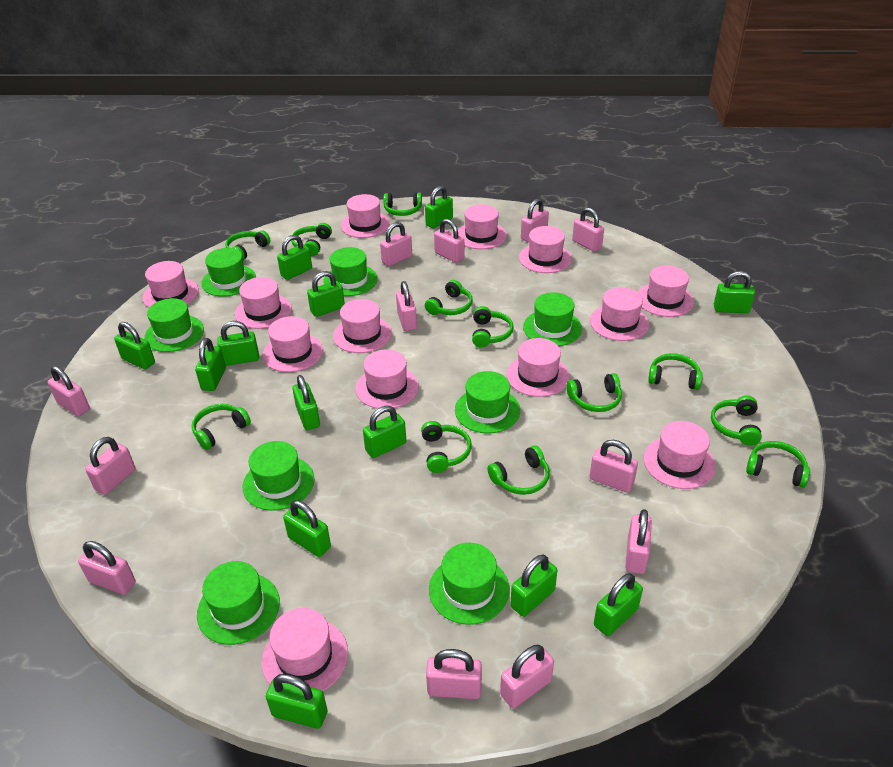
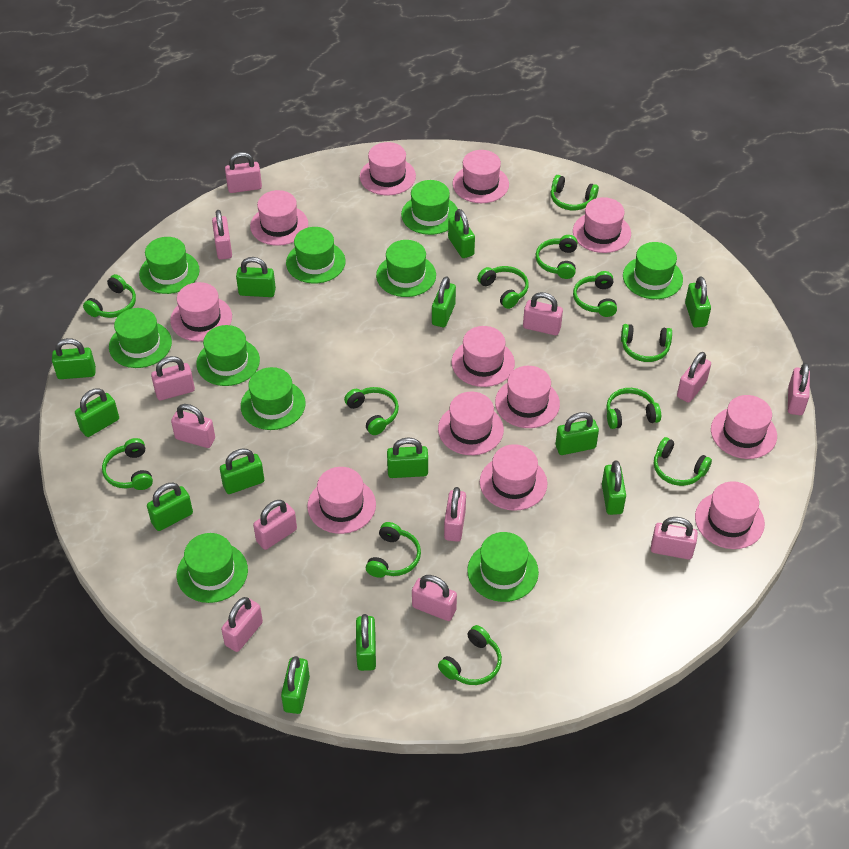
green hat: [144,298,204,352] [197,561,280,645] [201,248,256,297] [243,441,315,511] [323,247,378,296] [429,543,510,625] [455,371,520,434] [523,292,582,346] = 8 -> [109,308,172,368] [139,237,200,294] [177,533,248,603] [196,325,260,386] [241,367,306,430] [286,227,346,284] [376,240,436,297] [401,180,458,235] [467,532,539,602] [623,242,683,299] = 10
pink hat: [142,261,199,308] [235,277,292,329] [262,608,348,691] [263,316,323,372] [333,299,392,353] [341,194,390,238] [355,350,419,409] [458,204,507,249] [506,338,570,397] [519,226,572,273] [590,287,649,341] [638,265,694,317] [643,421,716,489] = 13 -> [170,282,232,341] [250,190,308,246] [307,467,376,534] [360,142,416,195] [438,392,504,455] [452,326,515,387] [453,150,509,203] [480,444,547,511] [495,366,560,428] [573,197,631,253] [695,481,765,549] [711,395,777,459] = 12

